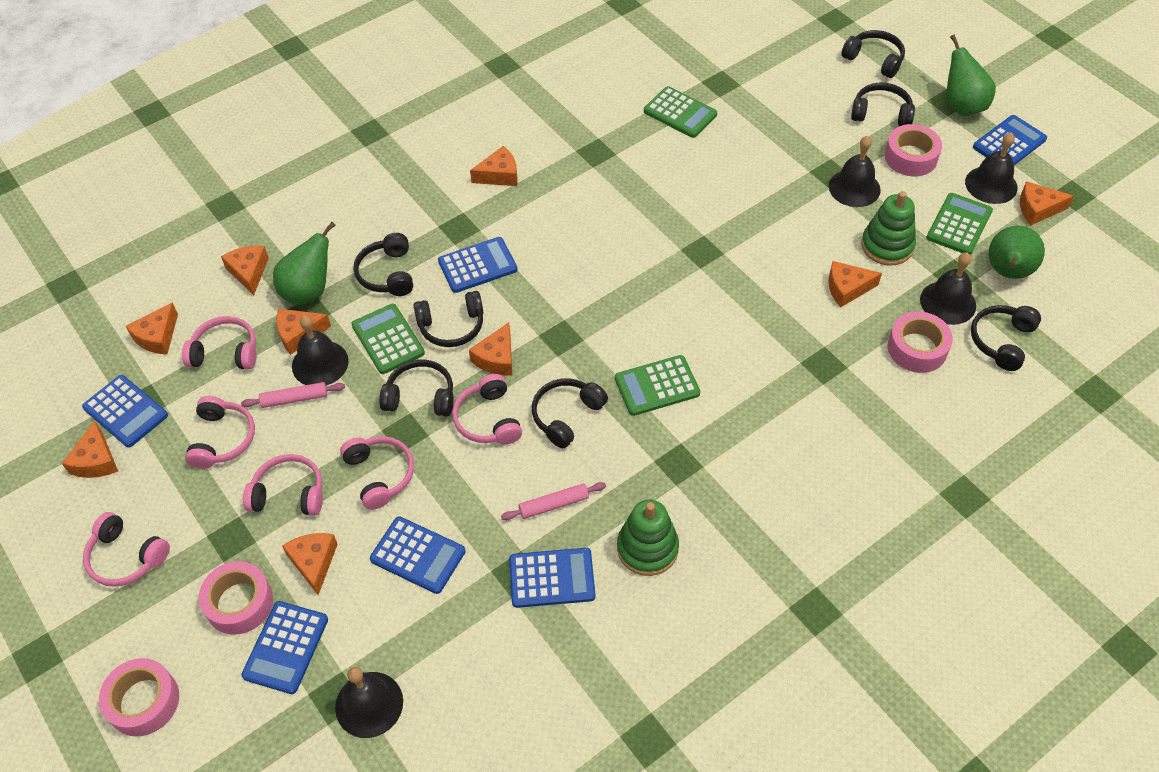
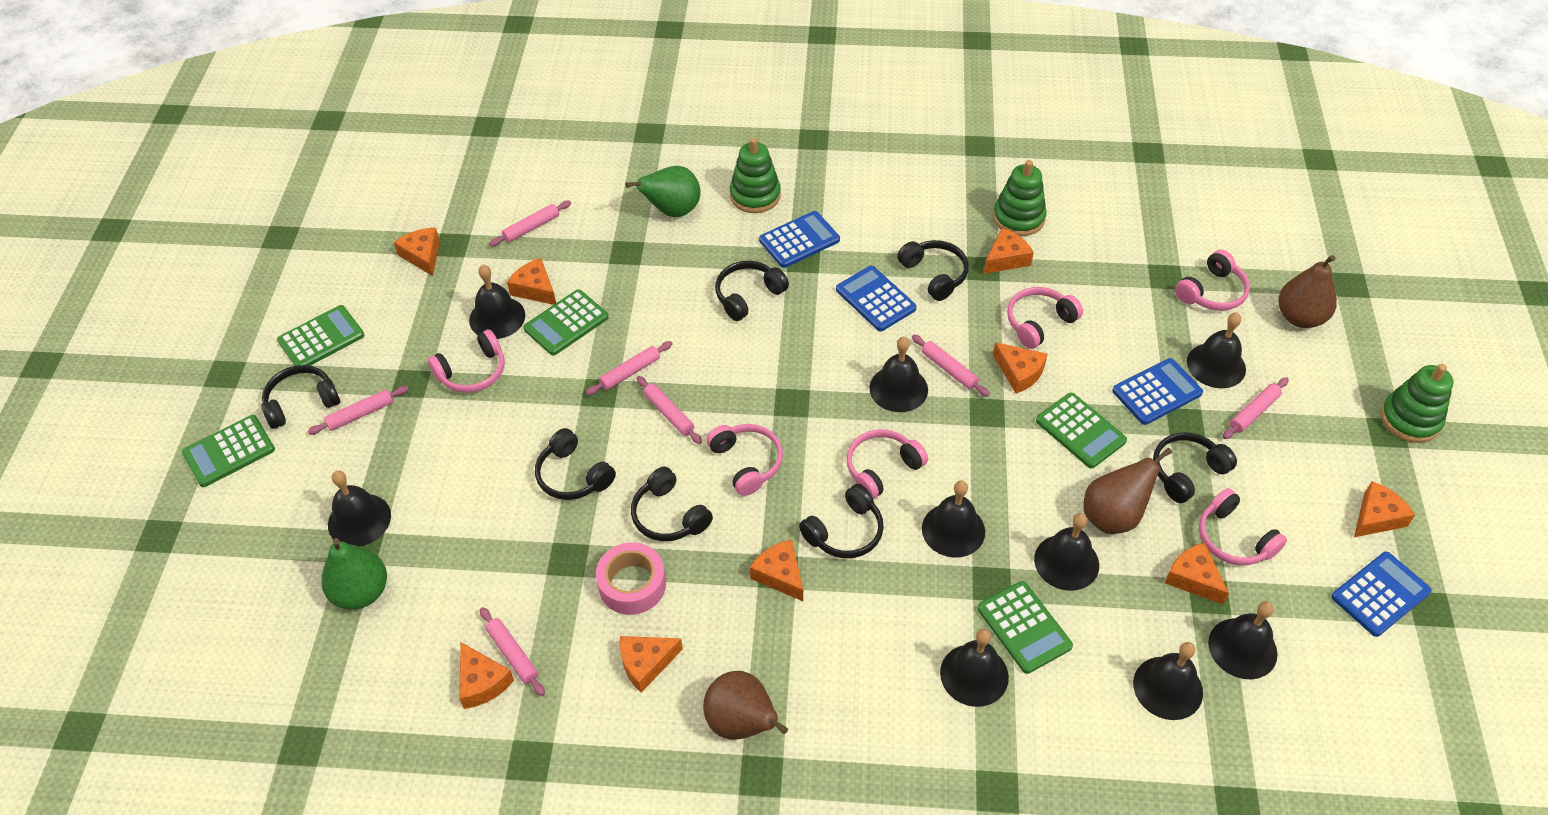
black bell: [292,315,349,386] [335,667,403,738] [829,136,881,207] [920,253,976,325] [965,132,1018,204] = 5 -> [328,471,391,547] [469,265,525,339] [869,337,928,412] [922,480,985,558] [940,629,1009,707] [1034,513,1099,591] [1133,642,1203,720] [1187,313,1246,388] [1208,601,1277,679] = 9
blue calculator: [82,375,168,448] [241,601,328,694] [370,516,465,594] [438,237,518,293] [509,548,595,608] [973,115,1047,165] = 6 -> [759,211,840,268] [836,266,917,331] [1112,358,1203,425] [1331,552,1432,637] = 4
brown pear: none = 0 -> [703,671,788,740] [1084,448,1172,534] [1278,255,1337,328] = 3
green calculator: [351,304,425,374] [615,355,700,416] [644,86,717,138] [926,193,993,255] = 4 -> [182,415,275,487] [277,305,364,366] [523,289,609,356] [977,581,1073,674] [1036,393,1127,468] = 5
green pear: [273,222,336,305] [946,35,996,117] [989,226,1045,279] = 3 -> [321,538,387,610] [625,166,701,217] = 2
green stacking toy: [617,500,679,576] [861,191,916,265] = 2 -> [730,138,781,213] [993,160,1047,236] [1380,364,1454,443] = 3
pink rolling pin: [241,382,345,408] [501,482,606,520] = 2 -> [308,386,409,435] [480,607,545,696] [489,200,571,246] [586,341,673,395] [637,376,702,444] [912,335,990,397] [1223,377,1289,439] = 7
pink tape: [99,658,179,736] [199,561,273,635] [885,124,942,176] [888,312,953,373] = 4 -> [596,542,666,615] = 1

